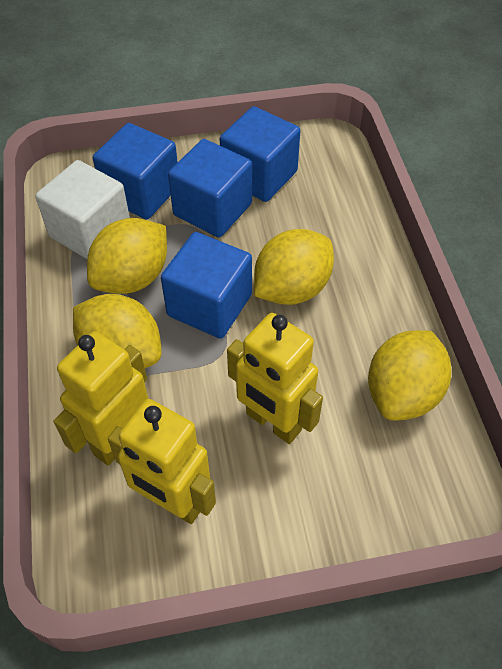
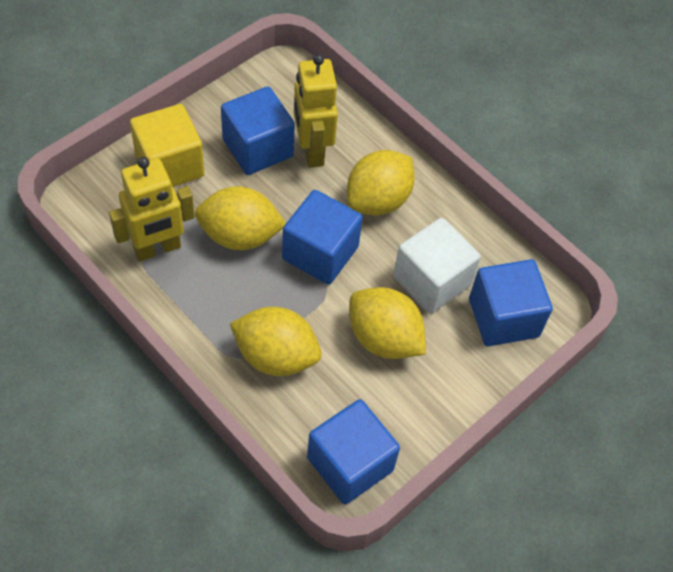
yellow cube: none = 0 -> [130,104,204,187] = 1
yellow robot: [54,331,148,466] [108,399,216,524] [227,313,323,444] = 3 -> [109,157,195,261] [294,54,338,168] = 2

